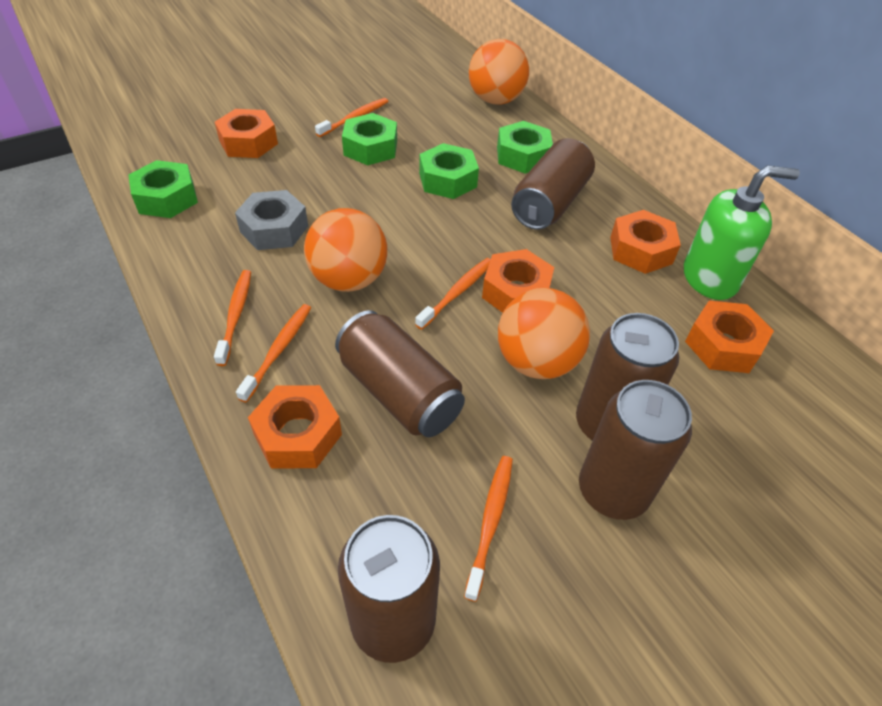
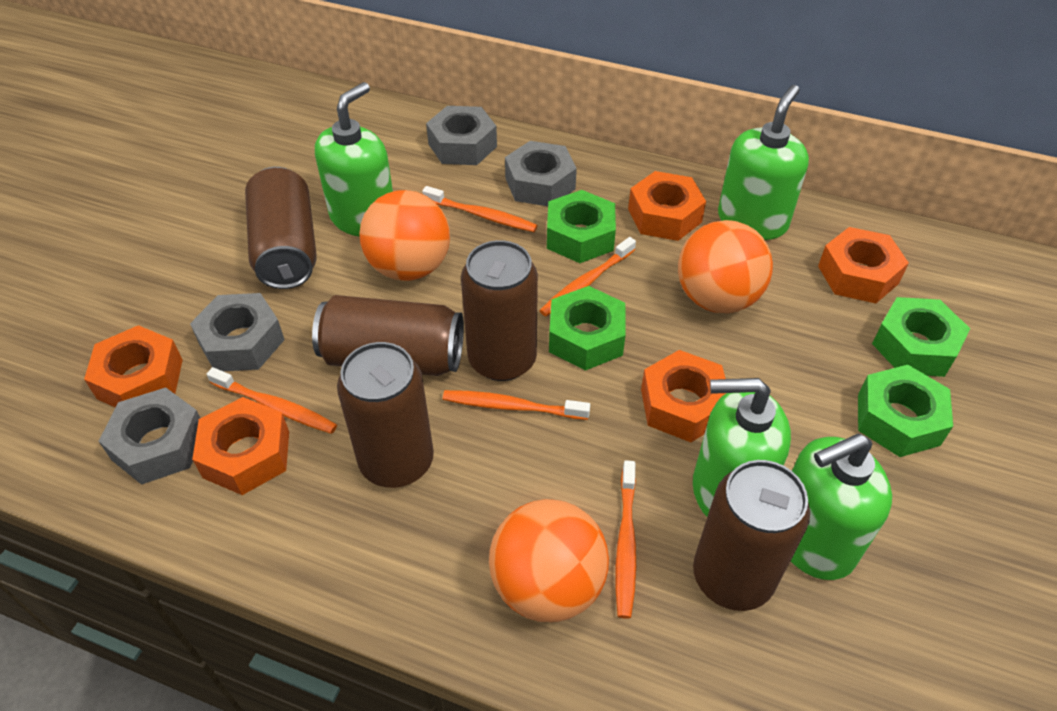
green soap dispenser: [684,165,800,300] = 1 -> [315,82,393,237] [693,378,791,516] [718,85,809,240] [791,434,892,580] = 4
grey nut: [235,190,308,250] = 1 -> [99,387,200,485] [190,293,285,371] [426,106,497,165] [505,141,577,206] = 4

